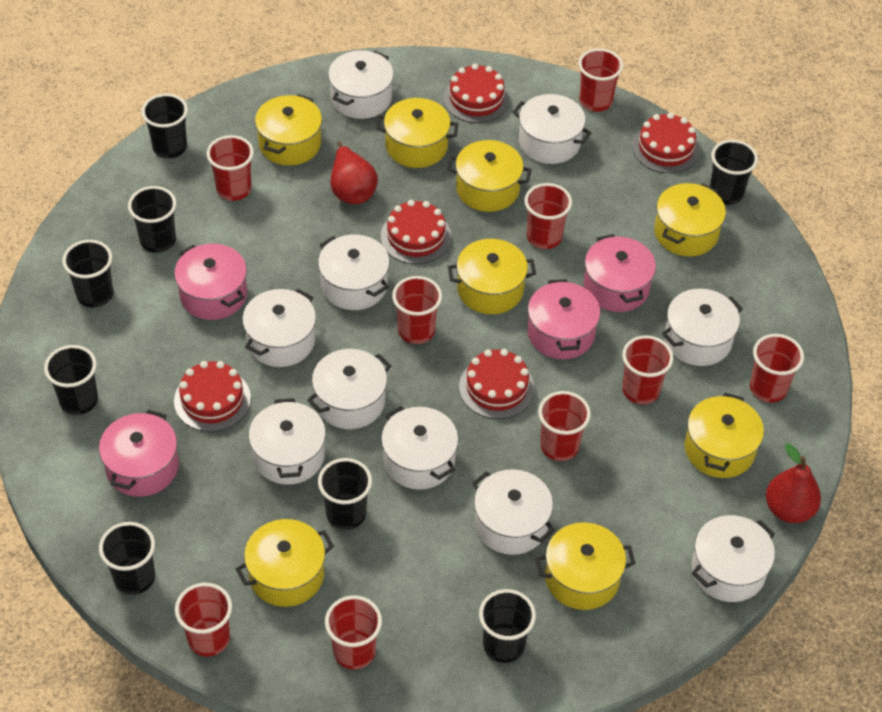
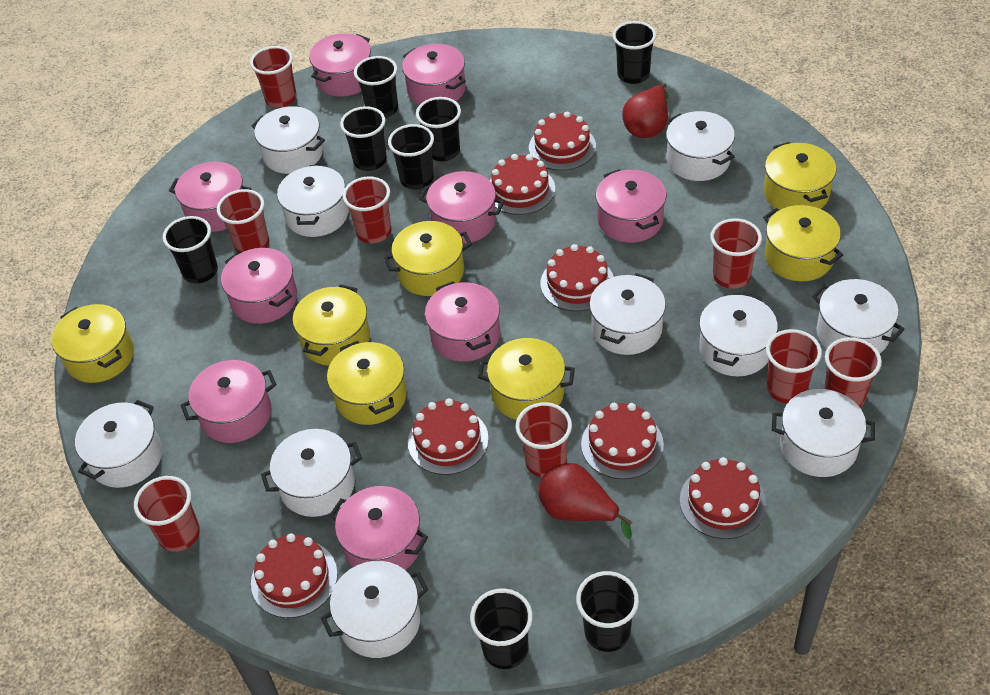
pink pot: [99,409,179,497] [174,244,247,320] [527,279,600,359] [584,234,656,312] = 4 -> [169,162,252,232] [181,360,277,443] [221,248,297,324] [309,33,371,97] [329,486,428,570] [402,44,466,105] [419,171,505,243] [425,281,500,362] [596,169,666,243] = 9
red cake: [174,361,251,432] [381,200,452,264] [443,64,510,123] [459,349,535,419] [632,113,700,173] = 5 -> [251,533,338,618] [408,398,489,475] [490,154,555,215] [529,112,596,171] [540,244,614,311] [581,403,664,479] [680,457,766,539] = 7
red cup: [175,583,232,656] [206,135,254,201] [325,596,382,669] [392,276,442,344] [524,183,572,249] [538,391,591,461] [578,48,623,112] [622,335,674,404] [750,334,804,403] = 9 -> [134,476,200,552] [217,189,269,253] [250,46,297,108] [342,177,391,243] [516,402,572,477] [710,218,762,289] [766,329,822,403] [824,337,882,408] = 8
yellow pot: [236,519,334,607] [255,94,322,166] [376,98,458,168] [447,140,532,212] [448,239,536,314] [535,522,635,610] [654,183,726,256] [685,393,764,478] = 8 -> [51,304,134,383] [293,284,370,366] [327,341,407,425] [384,221,472,296] [478,338,575,420] [763,205,843,281] [764,142,836,210] = 7

